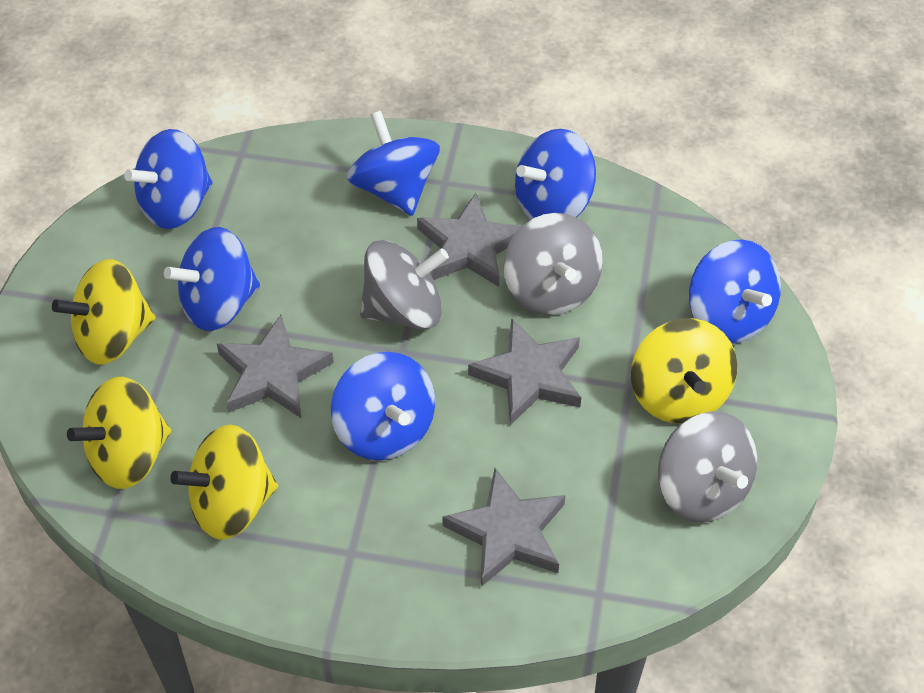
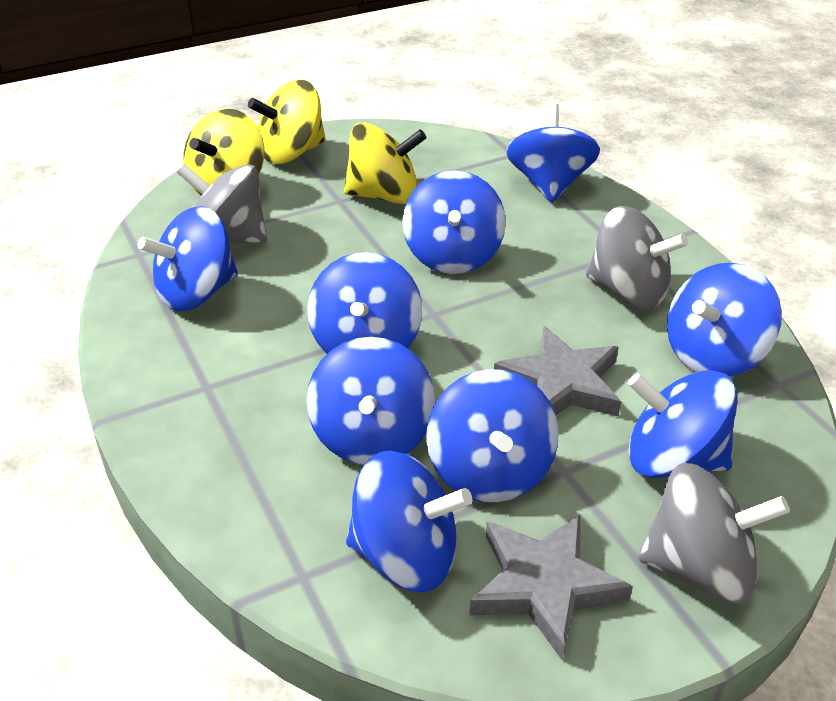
blue spinning top: [124,129,212,229] [164,227,260,331] [331,352,435,461] [347,111,440,216] [515,129,596,220] [689,239,781,344] = 6 -> [138,206,238,311] [306,337,435,465] [307,252,422,354] [346,451,472,592] [402,170,506,274] [426,369,559,502] [506,103,600,203] [628,370,737,478] [667,263,782,377] = 9
grey star: [217,315,334,418] [417,193,522,287] [443,468,565,587] [468,318,581,425] = 4 -> [469,514,633,660] [494,326,621,417] = 2
yellow spinning top: [52,259,156,365] [67,377,171,489] [170,424,278,540] [631,318,738,423] = 4 -> [183,109,264,196] [248,80,326,164] [344,122,427,204] = 3

